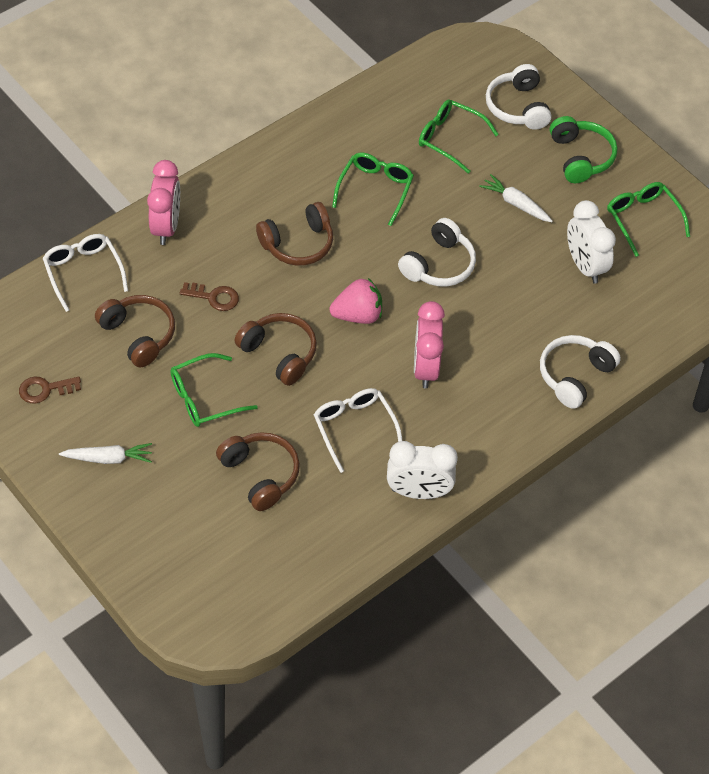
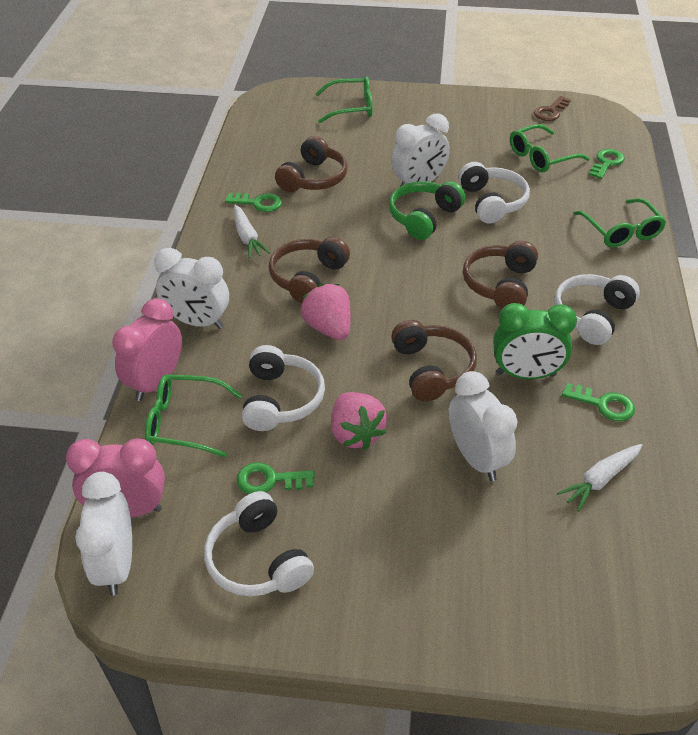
brown key: [19,377,81,404] [180,282,239,311] = 2 -> [534,96,571,121] = 1
green clock: none = 0 -> [493,303,577,379] = 1
green key: none = 0 -> [225,193,282,212] [237,462,315,494] [562,383,635,421] [589,149,625,179] = 4
pink strawberry: [329,278,382,324] = 1 -> [301,284,351,340] [331,392,387,450] = 2
white clock: [387,441,458,499] [567,200,616,284] = 2 -> [75,472,132,596] [154,248,229,329] [391,113,450,186] [449,371,517,481] = 4
white glasses: [43,234,128,312] [314,388,402,473] = 2 -> none = 0
white headphones: [398,218,476,287] [486,64,552,130] [540,335,621,409] = 3 -> [204,491,314,596] [242,345,325,431] [459,162,530,223] [554,274,640,345] = 4

